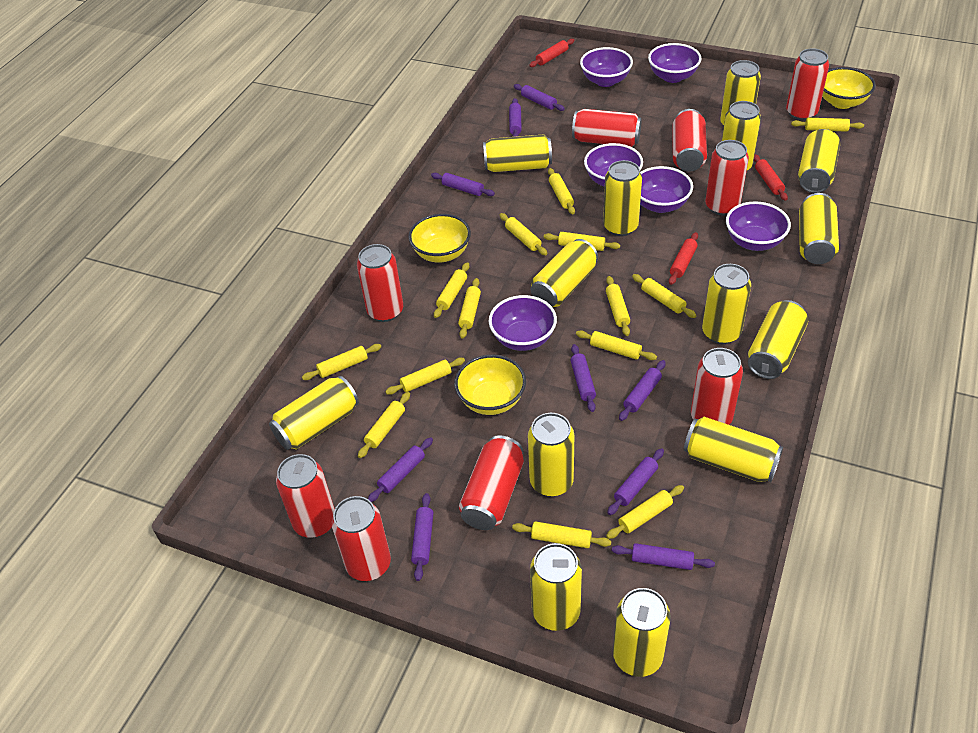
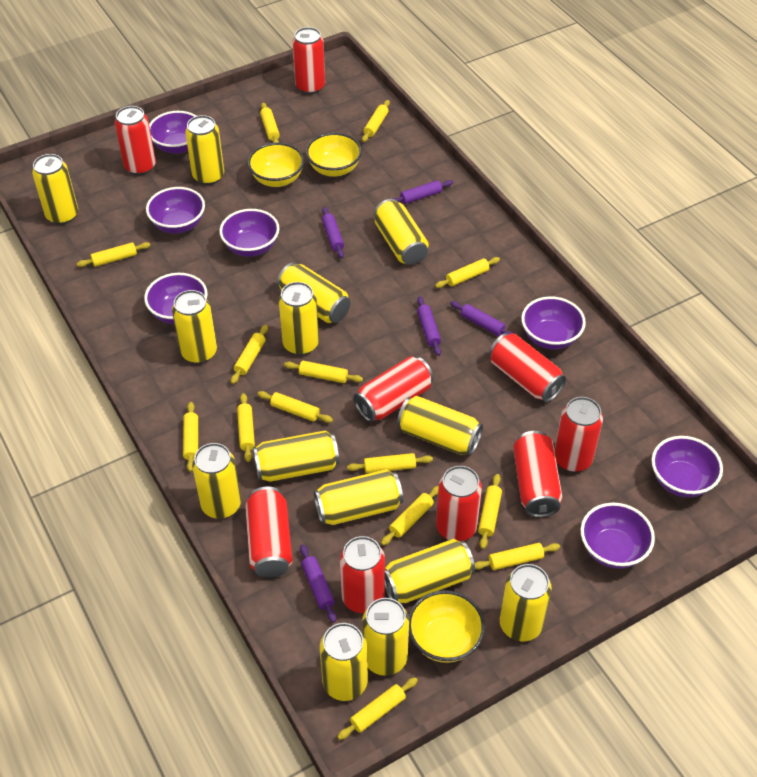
purple bowl: [489,295,557,351] [580,47,633,87] [584,143,643,187] [640,166,693,213] [648,43,701,83] [726,201,791,251] = 6 -> [144,273,208,324] [146,187,205,234] [149,111,196,154] [219,209,279,257] [521,296,586,350] [581,503,655,569] [652,436,723,497] = 7
purple rolling pin: [368,437,433,502] [411,493,433,581] [431,173,495,196] [509,98,522,137] [514,84,565,111] [570,344,596,412] [608,448,664,515] [611,543,715,570] [619,360,666,421] = 9 -> [300,544,336,623] [322,207,344,259] [392,180,453,204] [417,296,441,356] [450,301,513,336] = 5
red rolling pin: [529,39,574,67] [669,232,698,285] [754,154,788,201] = 3 -> none = 0

